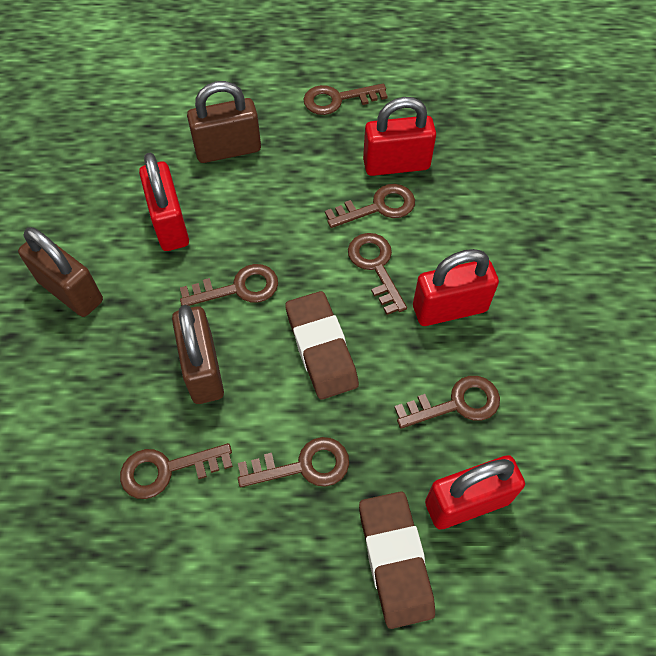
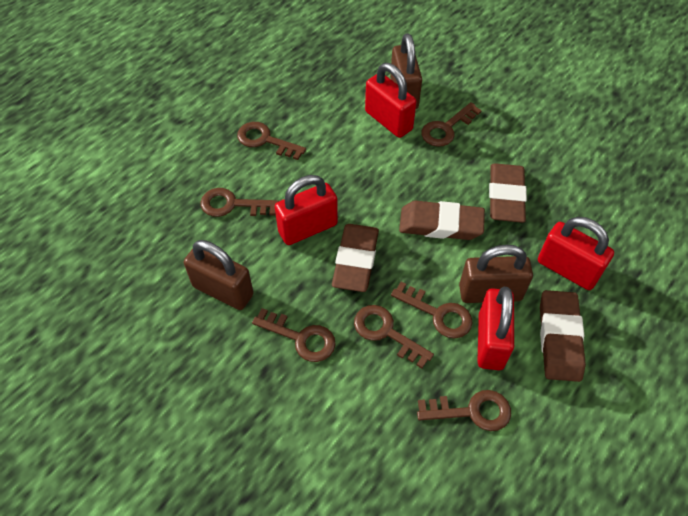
brown eraser: [285,291,359,400] [359,491,435,629] = 2 -> [332,224,379,292] [399,201,485,240] [489,163,527,223] [540,290,586,382] = 4

